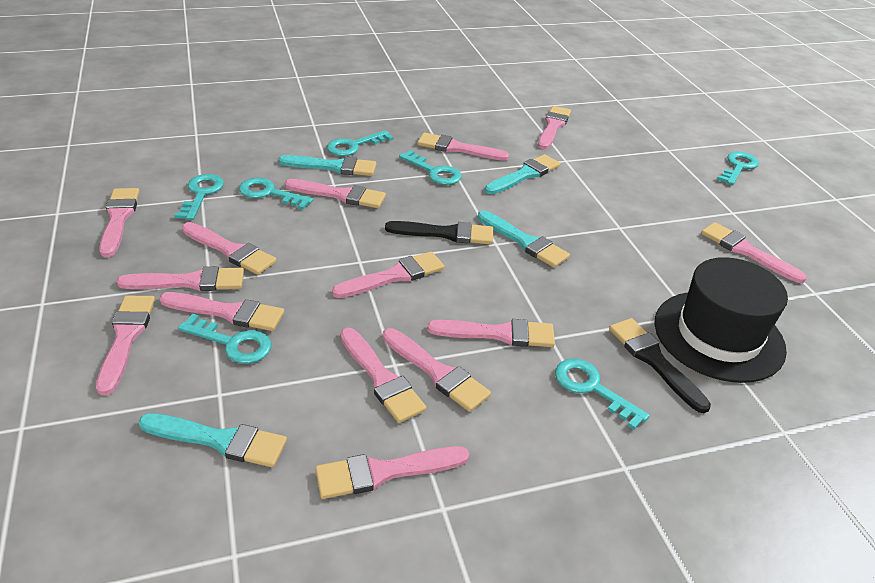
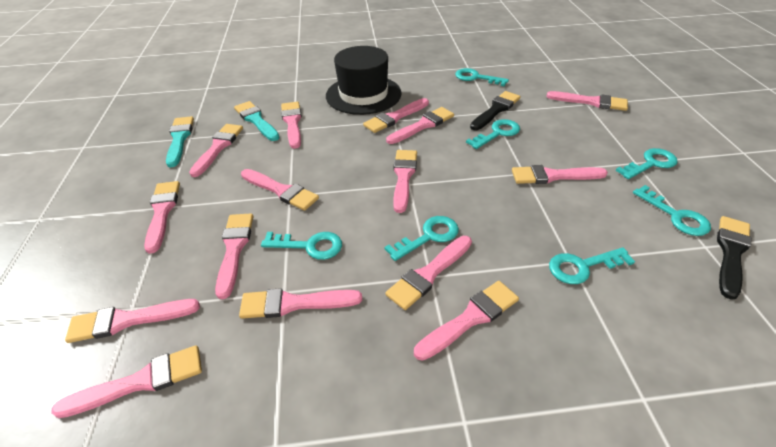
pink brush: [96,296,155,395] [99,188,140,257] [116,266,244,291] [159,292,284,331] [182,222,277,275] [285,179,386,208] [315,446,470,499] [332,252,445,298] [340,328,426,423] [382,328,491,412] [417,133,509,161] [427,319,555,347] [538,106,571,149] [701,222,807,283] = 14 -> [51,345,202,418] [65,299,200,343] [144,181,180,254] [189,124,243,177] [215,214,253,299] [239,288,362,319] [241,169,319,211] [281,102,302,149] [363,98,429,133] [385,236,472,310] [386,107,454,144] [393,150,417,213] [414,281,519,361] [512,165,608,184] [546,91,628,111] = 15
turquoise brush: [138,413,287,467] [278,155,377,176] [477,210,570,268] [485,154,560,194] = 4 -> [166,116,194,167] [234,101,280,141] = 2

